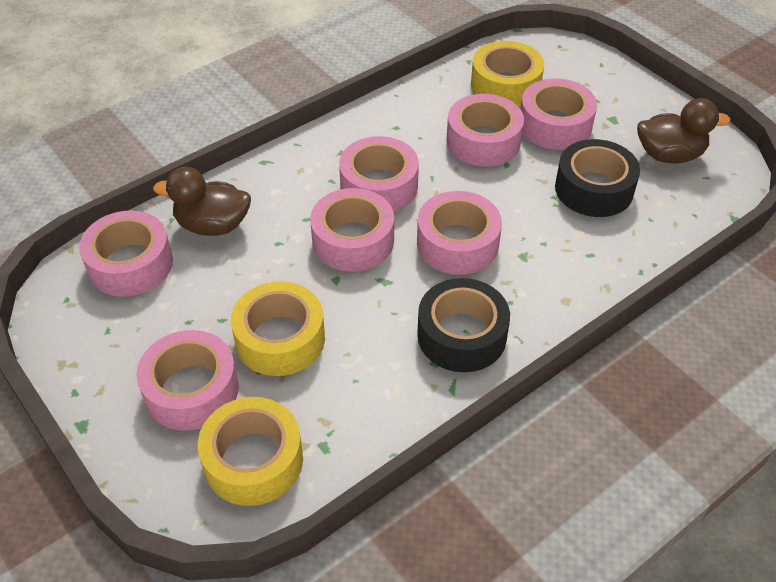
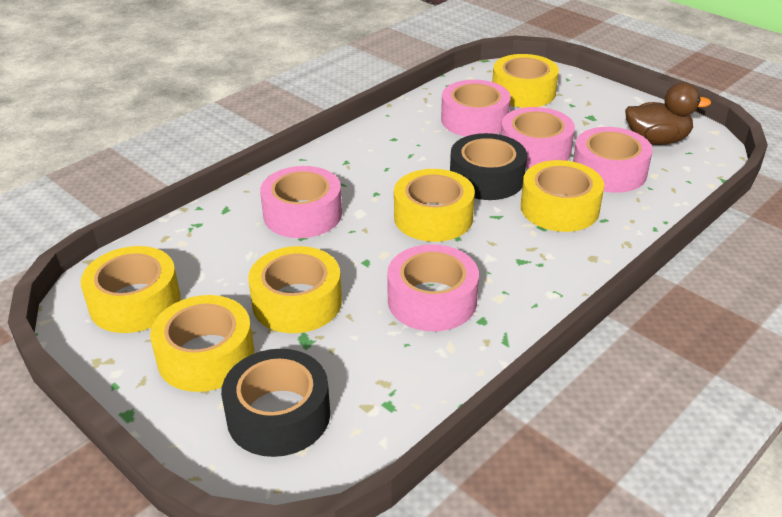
brown duck: [153,167,251,236] [637,98,731,163] = 2 -> [625,83,711,145] = 1
pink tape: [79,210,173,297] [136,330,239,431] [310,188,394,272] [339,136,419,212] [417,191,502,275] [446,94,524,167] [521,78,597,150] = 7 -> [260,166,342,238] [387,244,479,331] [441,80,511,137] [501,107,575,168] [573,127,653,193] = 5
yellow tape: [198,397,303,506] [231,281,325,376] [471,41,544,107] = 3 -> [81,246,181,333] [150,295,254,392] [248,246,342,333] [394,169,475,242] [492,54,559,108] [521,160,604,232] = 6

